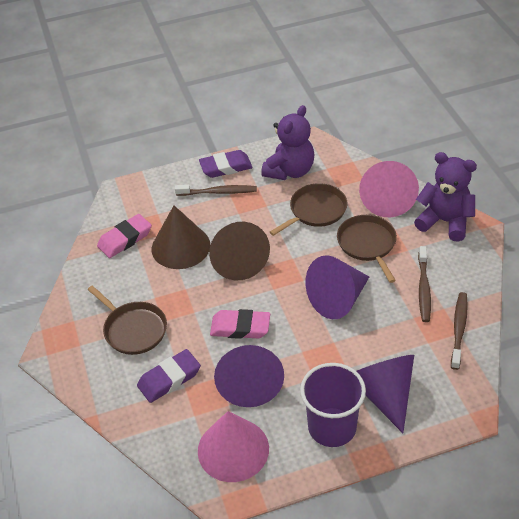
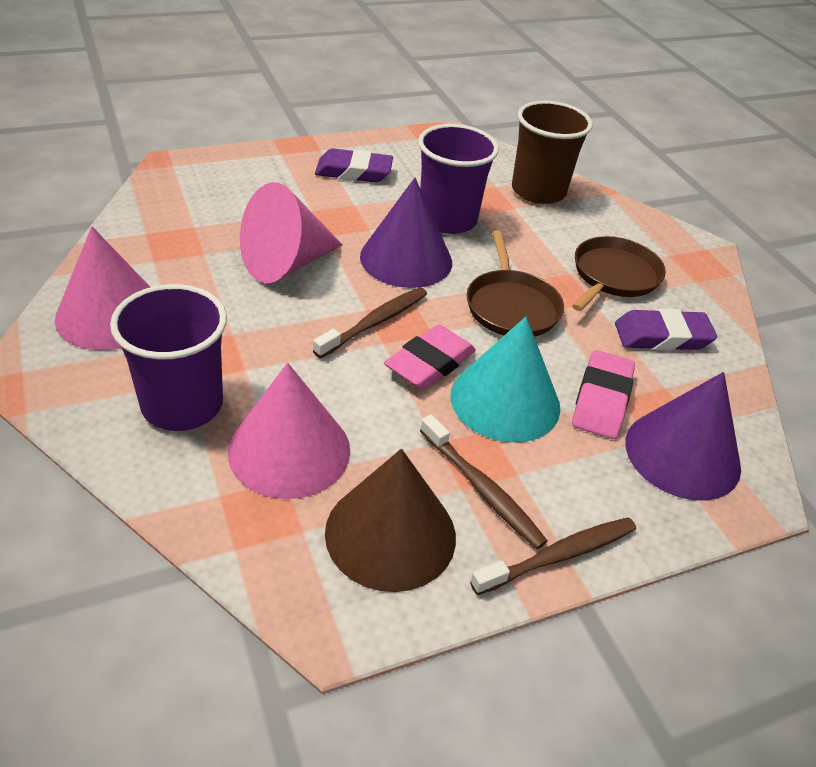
brown cone: [152,206,210,269] [209,222,270,281] = 2 -> [325,449,456,592] = 1
brown cup: none = 0 -> [512,101,593,204] = 1
brown pan: [88,286,167,355] [270,183,347,236] [337,215,397,283] = 3 -> [467,231,564,337] [572,236,666,311] = 2
pink cone: [198,411,269,482] [359,161,419,217] = 2 -> [55,226,150,350] [228,363,350,499] [240,182,343,283] = 3
purple cone: [214,345,284,407] [306,255,369,319] [356,355,414,433] = 3 -> [360,178,452,288] [625,372,741,501] = 2
purple cup: [300,363,366,447] = 1 -> [110,284,227,431] [418,124,499,234] = 2
purple teddy bear: [261,105,314,180] [414,152,477,242] = 2 -> none = 0
turquoise cone: none = 0 -> [450,317,560,443] = 1

